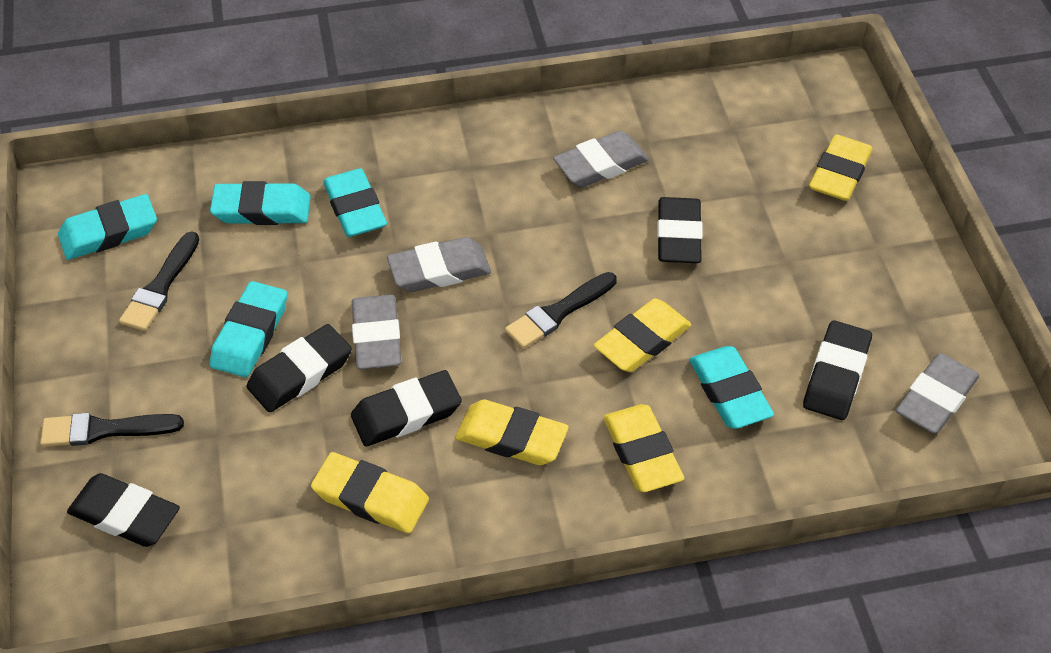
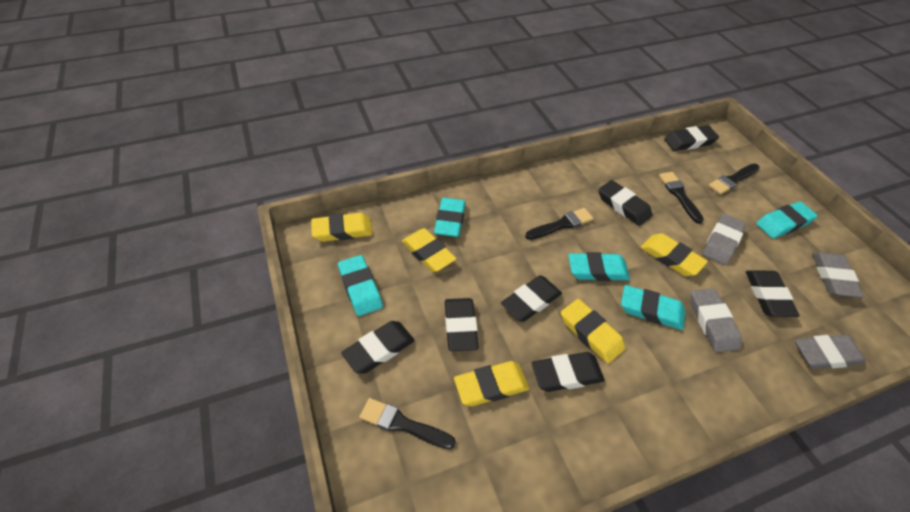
black brush: [40,413,184,447] [119,232,200,331] [505,272,617,349] = 3 -> [359,398,456,449] [525,208,593,240] [659,172,704,224] [708,163,760,195] = 4
black eraser: [67,473,180,547] [247,324,352,413] [351,370,462,446] [657,197,703,263] [803,320,872,420] = 5 -> [341,321,415,374] [445,298,479,351] [501,275,562,322] [532,352,605,392] [598,180,653,226] [664,126,719,151] [746,270,799,317] = 7

